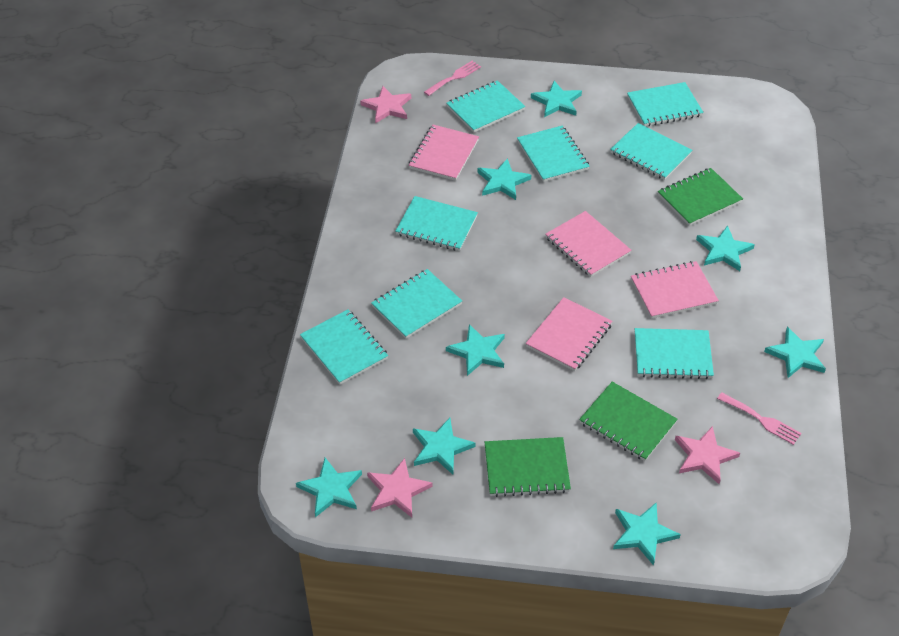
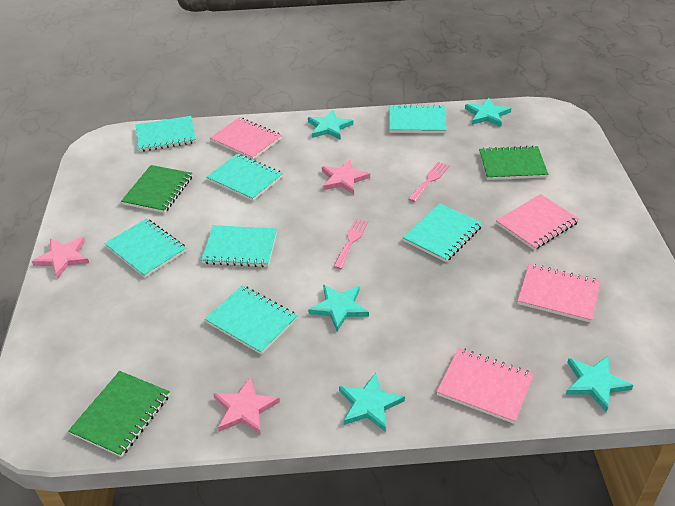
turquoise notebook: [300,309,388,385] [371,269,462,339] [395,196,478,251] [446,80,525,133] [517,126,590,182] [610,123,692,180] [627,82,704,126] [635,328,714,379] = 8 -> [104,219,186,278] [136,116,196,152] [201,225,277,268] [205,286,298,354] [207,154,283,201] [389,104,447,133] [403,203,482,262] = 7
turquoise star: [296,458,362,517] [413,418,475,474] [446,324,505,376] [477,158,531,200] [531,81,582,117] [613,502,681,566] [696,225,755,271] [764,327,826,378] = 8 -> [308,110,353,140] [308,285,369,331] [339,373,405,432] [465,98,511,127] [566,356,633,412] = 5

